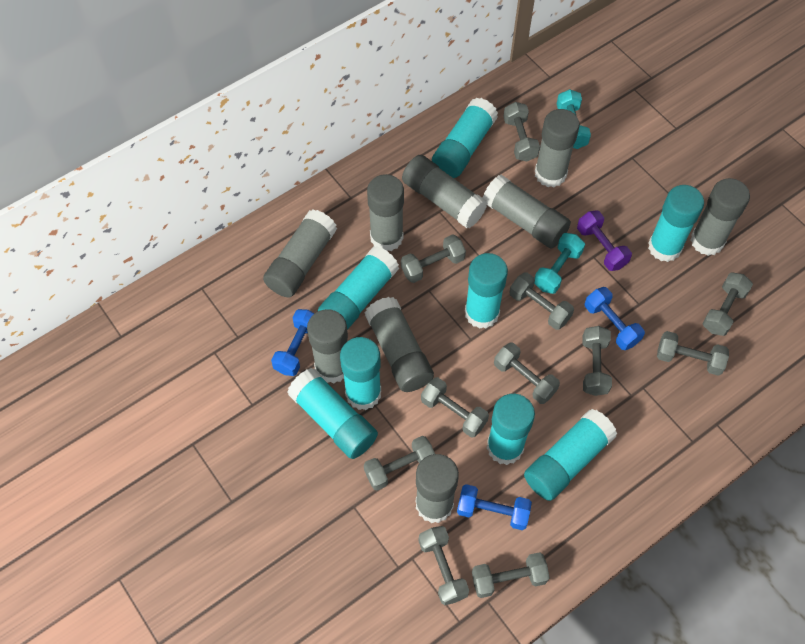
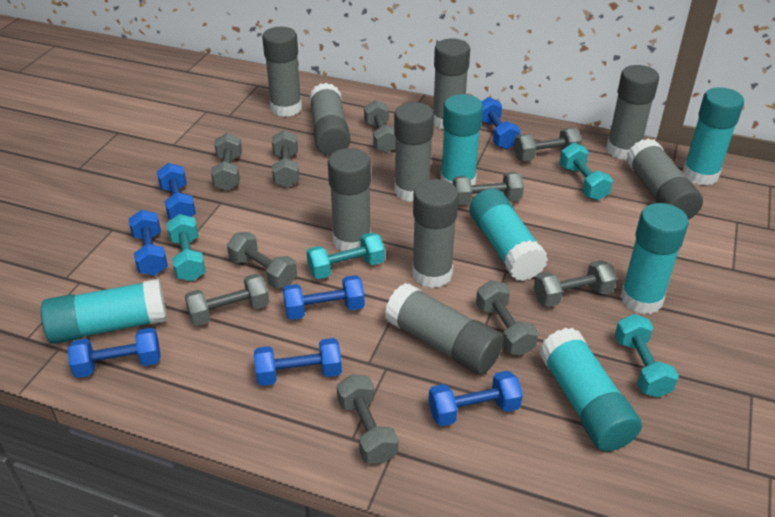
blue dumbbell: [271,309,315,376] [457,484,532,530] [585,287,645,350] = 3 -> [68,328,161,378] [128,210,168,276] [157,163,196,220] [254,338,342,386] [283,275,365,320] [428,371,523,426] [481,97,520,149] = 7
grey dumbbell: [364,436,435,491] [401,234,466,283] [419,526,469,605] [421,377,489,437] [472,552,549,598] [494,342,560,404] [503,102,540,161] [509,272,574,330] [582,326,612,396] [657,331,729,376] [702,272,753,336] = 11 -> [185,274,269,326] [211,133,242,191] [227,232,297,289] [272,130,300,187] [337,374,398,464] [364,100,396,153] [453,172,524,205] [476,280,538,356] [514,128,582,161] [534,260,617,307] = 10
purple dumbbell: [577,210,632,271] = 1 -> none = 0
turquoise dumbbell: [534,233,585,294] [557,89,591,149] = 2 -> [166,214,206,281] [306,232,385,279] [560,143,613,200] [615,314,679,398] = 4
turquoise glue stick: [287,368,378,459] [318,246,399,330] [340,337,381,410] [432,97,498,178] [465,253,508,329] [487,394,535,465] [524,409,617,501] [648,185,704,262] = 8 -> [41,279,167,344] [440,94,483,185] [469,189,548,281] [539,328,642,452] [620,203,689,314] [682,87,744,186] = 6

